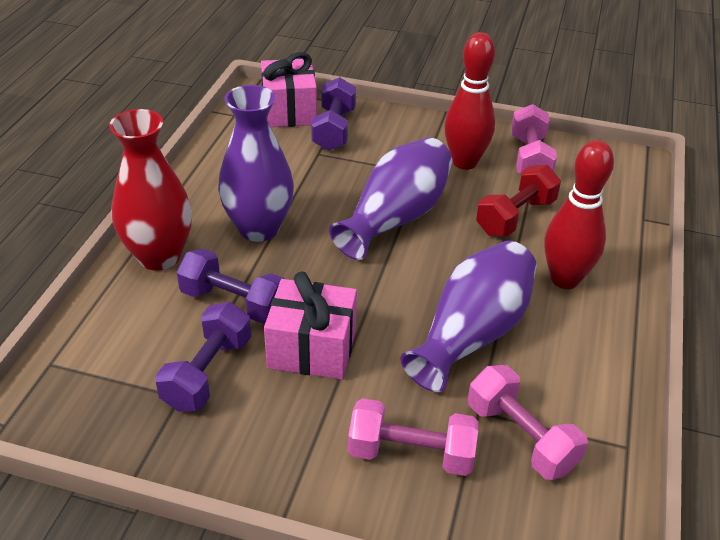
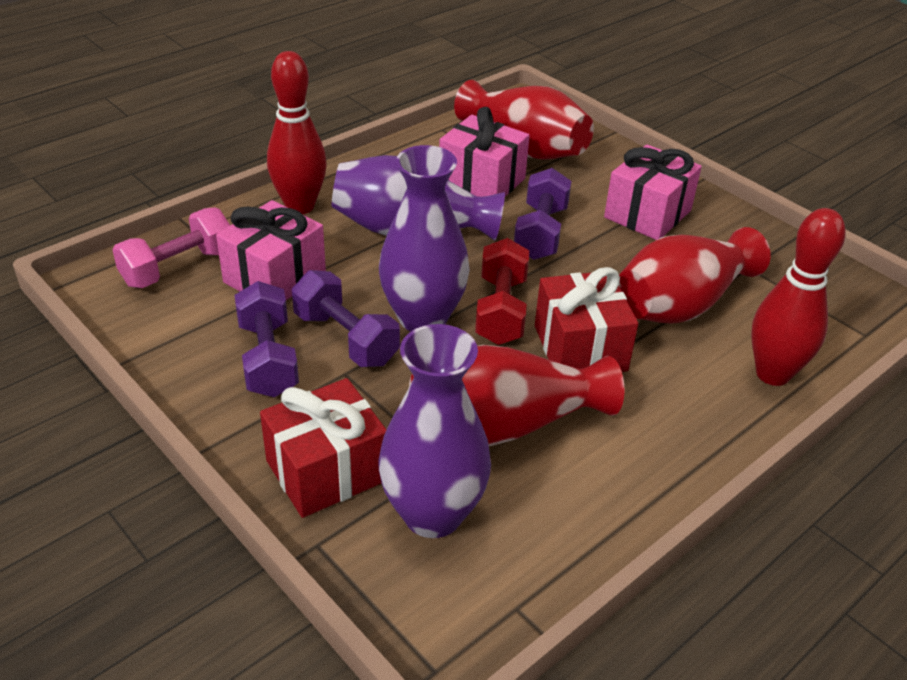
pink dumbbell: [348,398,479,476] [468,365,588,480] [511,104,557,174] = 3 -> [113,207,230,288] = 1
pink gift: [261,52,317,127] [264,271,357,380] = 2 -> [216,200,326,300] [439,107,530,197] [604,145,702,240] = 3
red gift: none = 0 -> [260,378,387,518] [535,267,638,372] = 2
red vase: [109,109,192,271] = 1 -> [409,345,625,446] [454,80,594,160] [619,227,771,324] = 3

